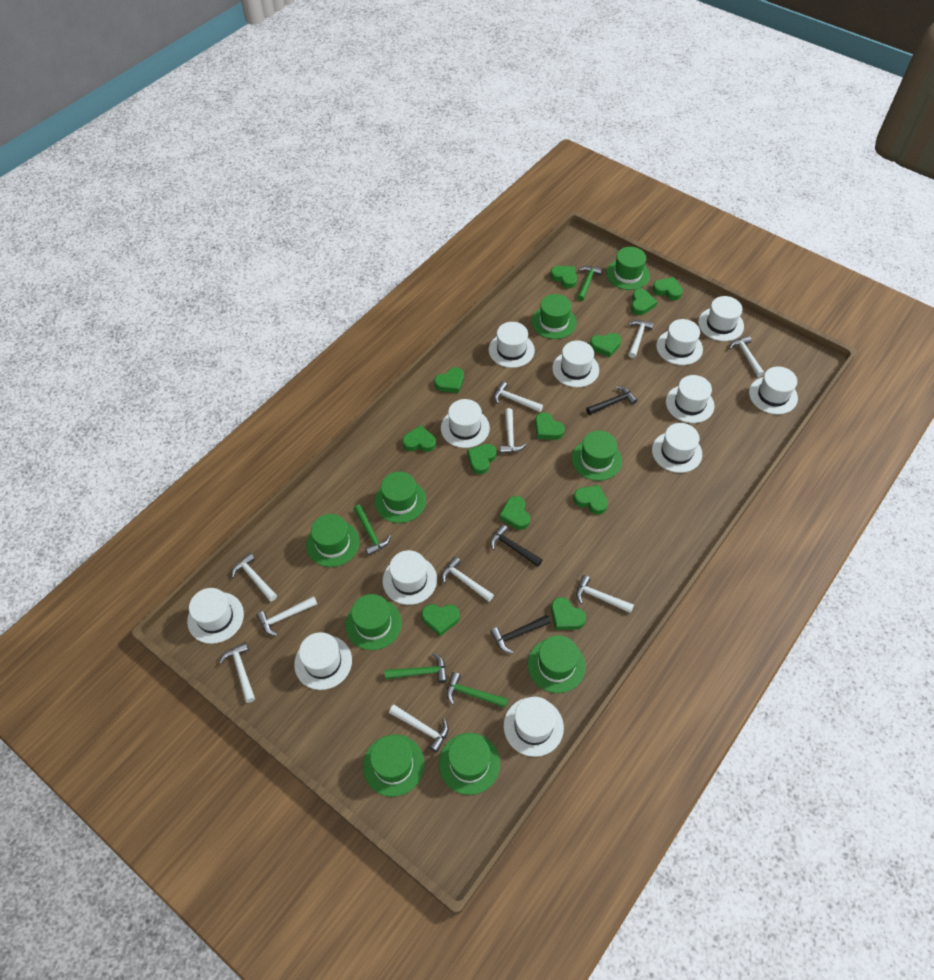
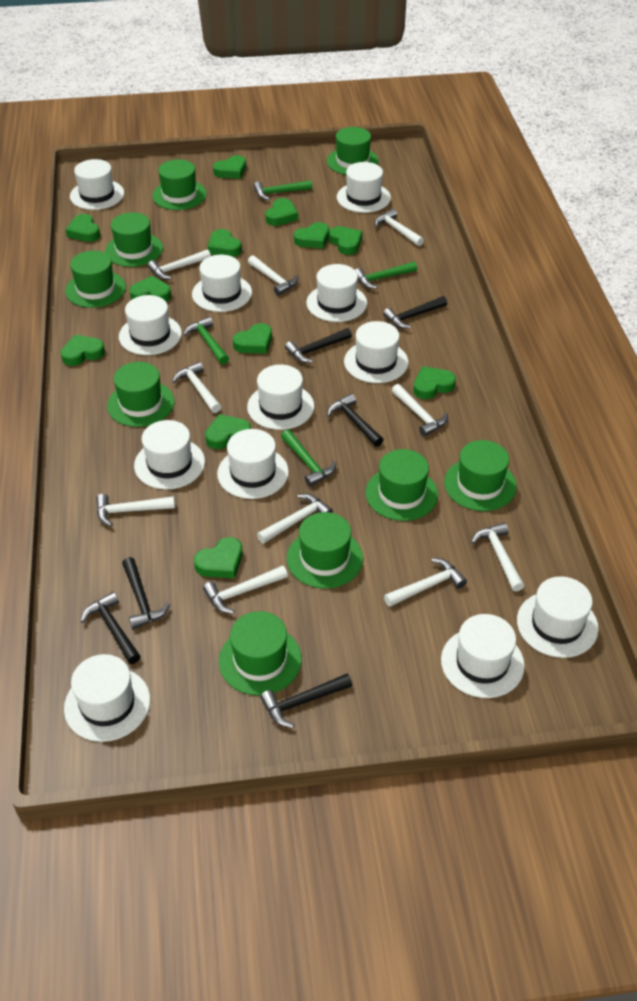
black hammer: [490,524,542,567] [490,615,551,653] [586,386,637,415] = 3 -> [80,592,141,664] [122,557,170,629] [260,674,352,728] [285,328,352,363] [327,393,384,447] [383,296,447,328] = 6

